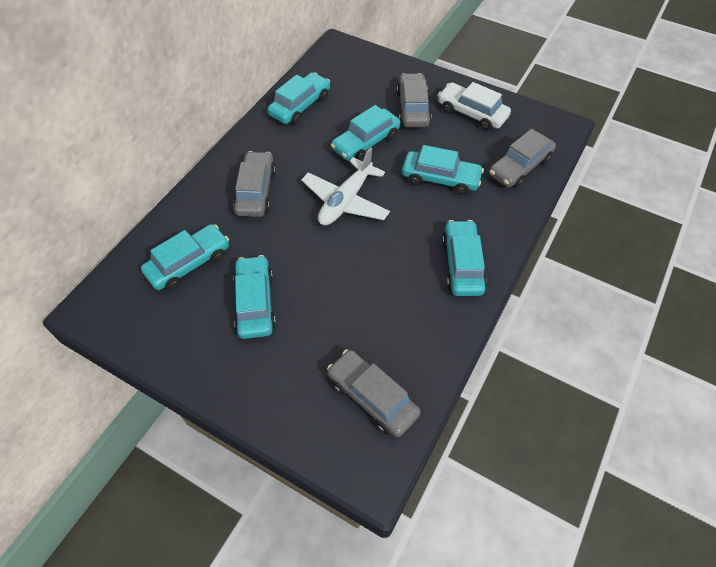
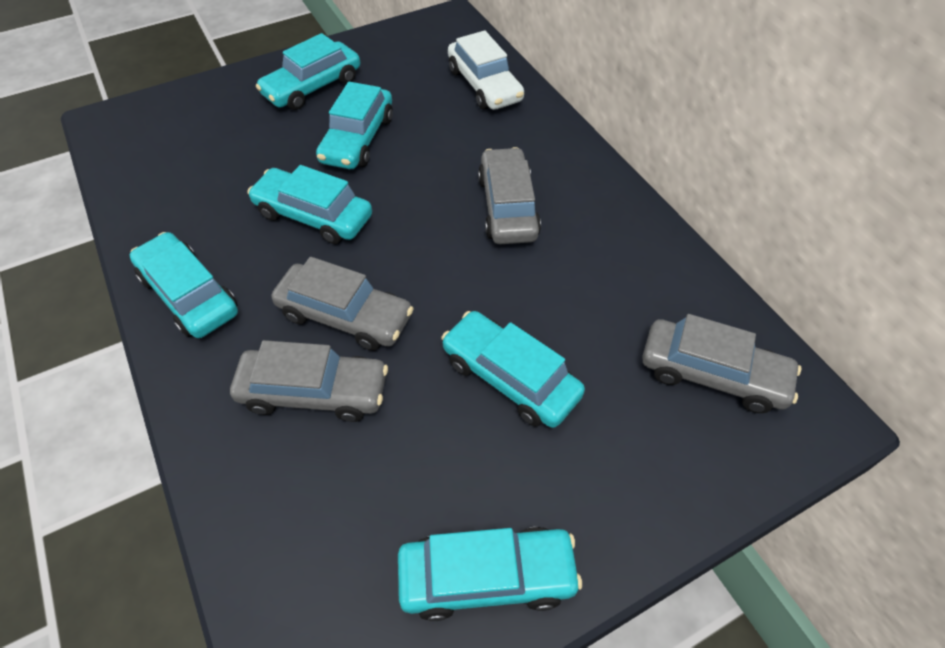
white plane: [301,147,390,225] = 1 -> none = 0

